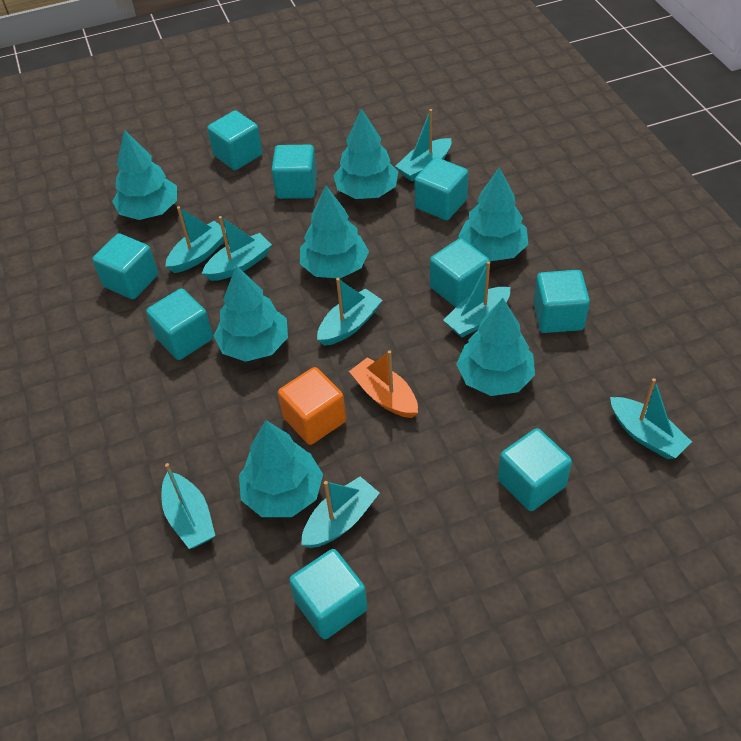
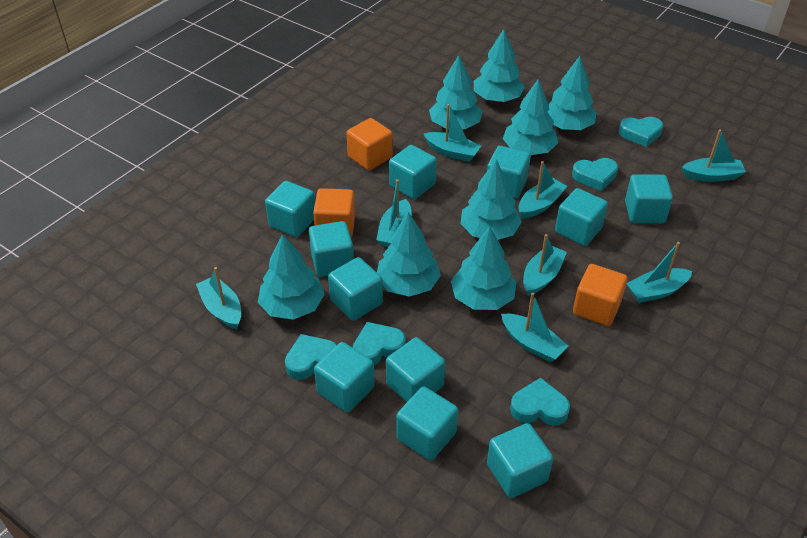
orange boat: [349,350,418,418] = 1 -> none = 0
orange cube: [278,367,346,445] = 1 -> [313,188,355,238] [347,118,393,170] [573,264,627,326] = 3
turquoise cube: [92,233,158,299] [146,288,213,360] [207,110,262,170] [272,145,317,199] [289,549,367,639] [415,157,468,220] [430,238,490,307] [498,428,572,511] [533,270,590,333] = 9 -> [265,181,315,237] [309,221,354,277] [314,342,375,412] [328,257,383,321] [386,337,445,402] [389,145,437,199] [396,387,458,461] [487,146,531,198] [487,423,553,498] [555,188,608,246] [625,174,673,223] = 11
turquoise heart: none = 0 -> [285,334,337,380] [353,322,406,365] [510,378,570,426] [572,158,618,191] [619,117,663,147] = 5
turquoise tree: [112,129,177,220] [214,265,288,362] [239,420,323,517] [300,186,369,279] [333,109,398,199] [456,298,535,396] [458,167,528,261] = 7 -> [258,234,325,320] [377,212,441,297] [429,55,482,129] [451,226,517,310] [460,159,522,240] [474,29,525,102] [502,79,558,155] [547,56,597,130] = 8

